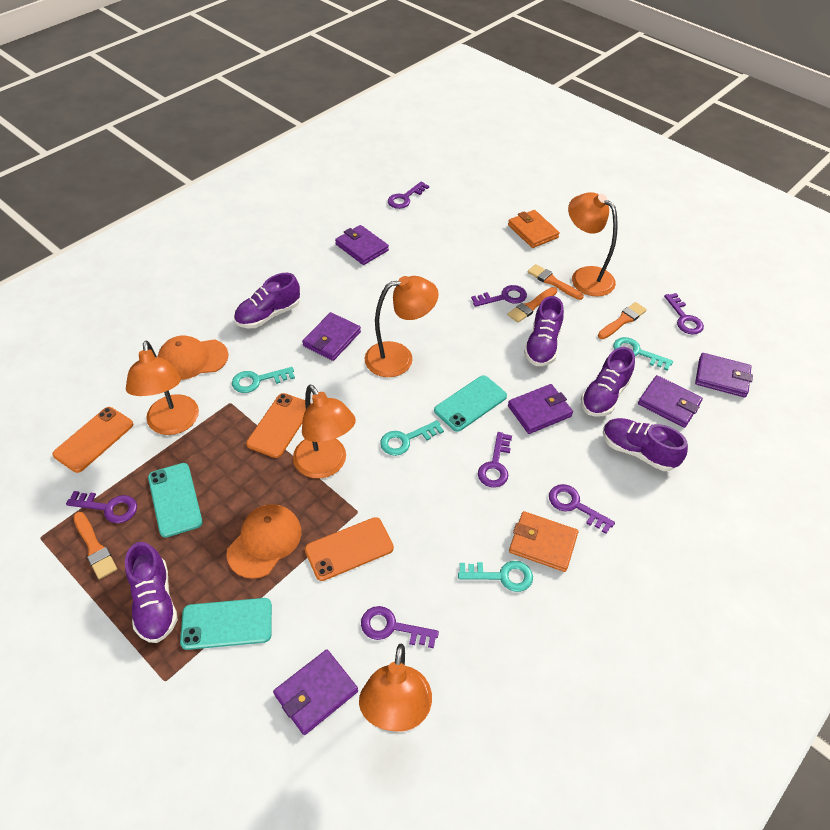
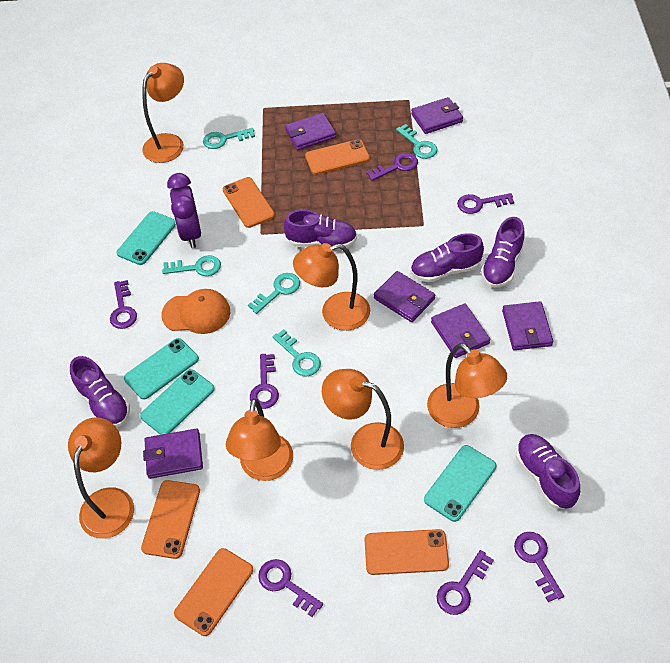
orange brush: [73,512,117,579] [508,287,557,323] [528,264,584,300] [598,302,647,339] = 4 -> none = 0
orange cap: [158,336,229,380] [226,504,301,579] = 2 -> [161,289,230,334] = 1
orange lamp: [126,341,199,435] [293,385,356,479] [359,644,432,731] [365,276,439,377] [568,192,618,297] = 5 -> [68,417,134,539] [142,63,184,163] [226,398,293,481] [293,243,370,331] [322,369,404,470] [427,343,507,428] = 6
orange phone: [52,407,133,473] [246,393,311,458] [305,517,394,581] = 3 -> [141,480,200,559] [174,548,253,636] [223,177,275,228] [305,139,370,175] [364,529,449,575] = 5
orange wallet: [508,210,560,248] [509,511,578,572] = 2 -> none = 0
purple clock: none = 0 -> [167,173,201,248] = 1
turquoise key: [232,367,295,393] [380,420,444,456] [458,561,533,592] [613,337,673,371] = 4 -> [162,255,221,276] [203,128,255,149] [248,273,300,314] [273,329,321,376] [396,124,437,159] = 5
turquoise phone: [148,463,203,538] [180,598,272,650] [434,375,507,432] = 3 -> [117,211,176,265] [124,338,199,399] [140,369,215,435] [424,445,496,522] = 4

